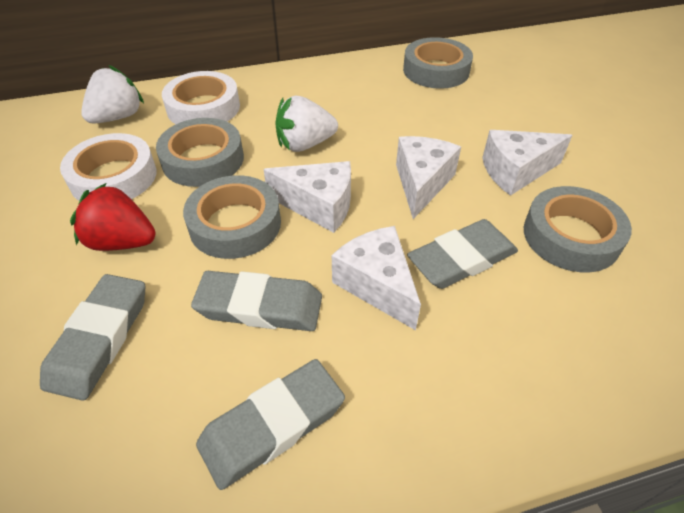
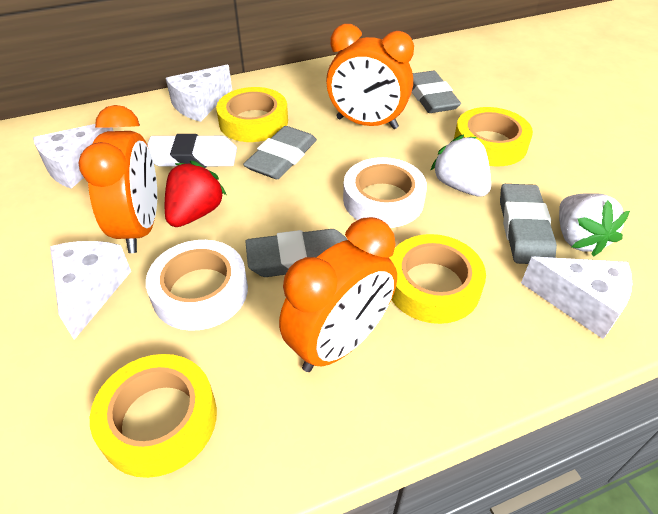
grey tape: [156,118,244,187] [183,175,281,259] [403,37,473,89] [524,186,632,272] = 4 -> none = 0
orange clock: none = 0 -> [79,105,157,253] [279,217,397,372] [326,24,414,129] = 3
white eraser: none = 0 -> [147,134,237,168] = 1
yellow tape: none = 0 -> [90,354,217,478] [216,87,288,142] [390,234,486,324] [454,107,533,166] = 4

